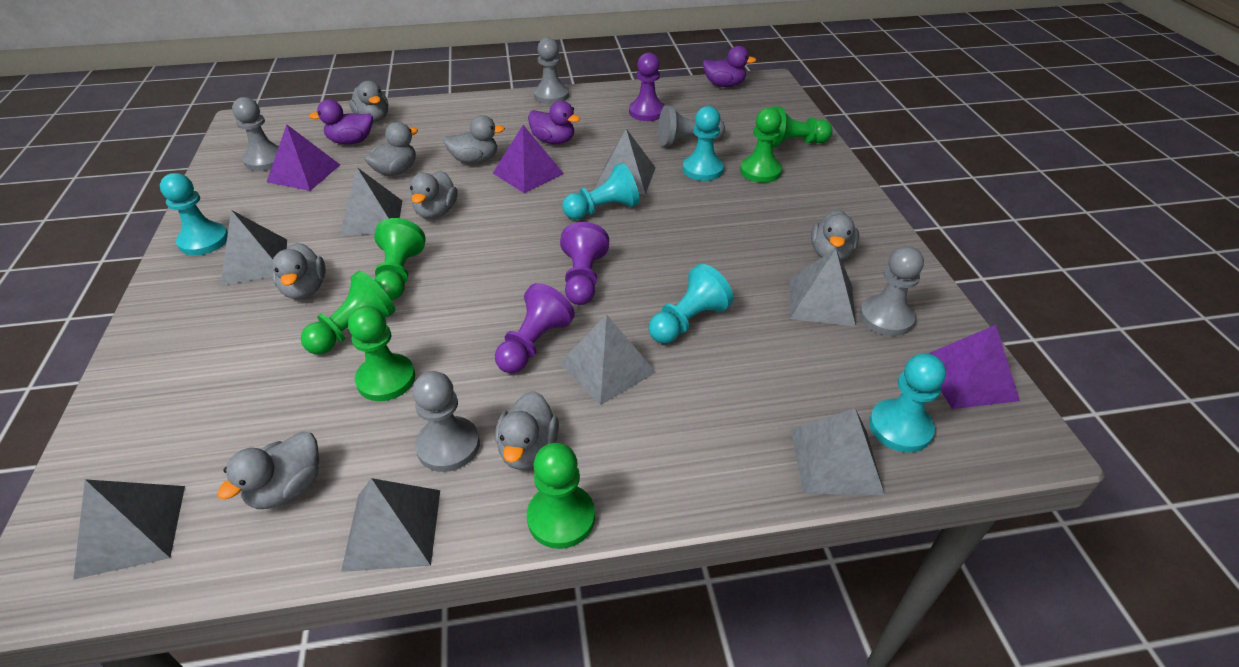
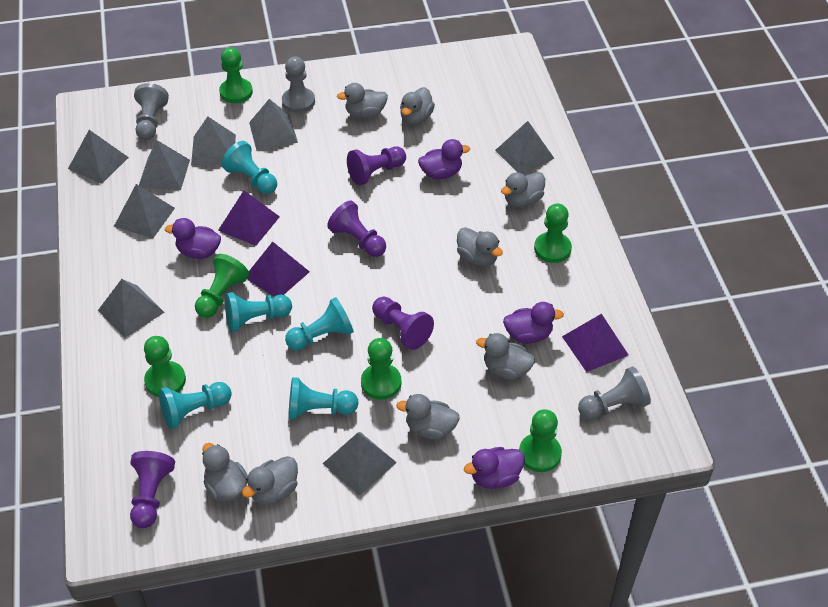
grey pawn: [232,97,279,171] [412,371,480,472] [534,38,569,104] [658,105,725,147] [860,246,924,336] = 5 -> [134,83,169,140] [282,57,315,113] [578,366,651,420] = 3
purple duck: [309,100,373,145] [528,101,580,144] [703,46,756,87] = 3 -> [165,218,221,259] [418,139,470,179] [464,447,525,489] [503,302,564,344] = 4
purple pawn: [495,283,575,373] [560,222,609,305] [629,53,665,121] = 3 -> [130,451,175,528] [327,201,386,257] [347,146,406,185] [372,297,434,350] = 4

